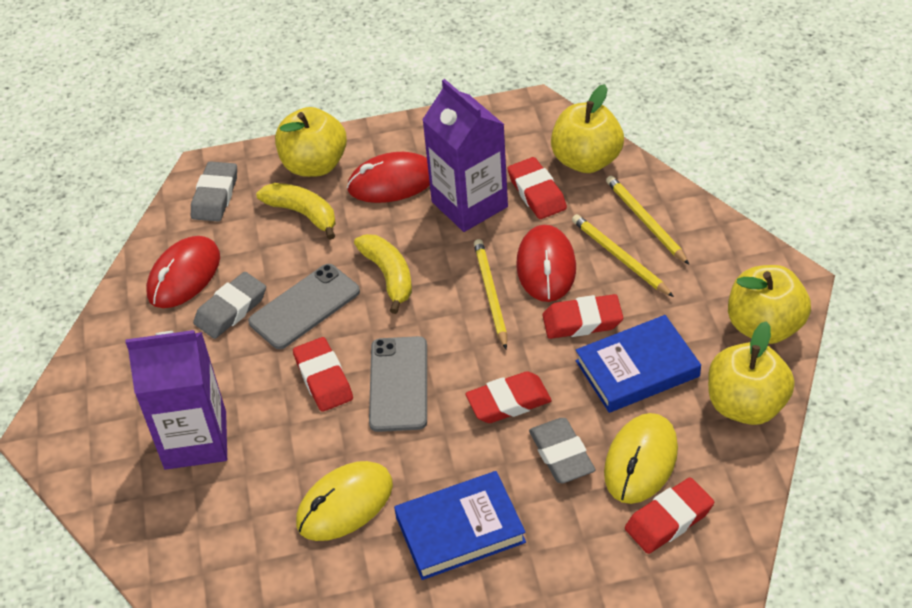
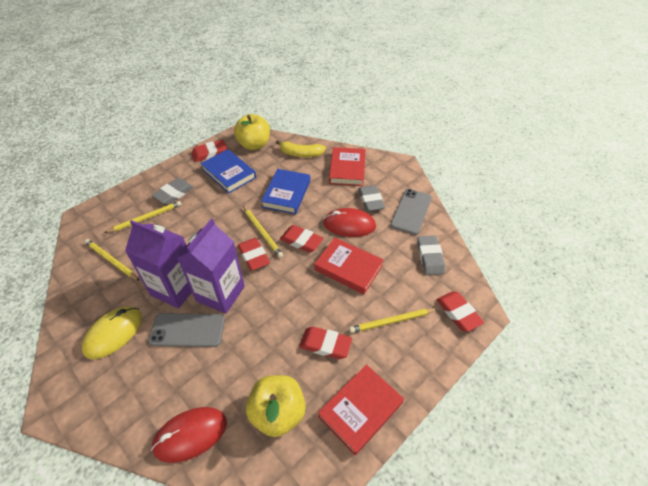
red book: none = 0 -> [314,238,384,294] [318,364,404,455] [329,147,365,186] = 3
red mouse: [146,236,220,308] [347,152,430,203] [516,225,576,302] = 3 -> [151,407,227,463] [323,208,376,237] = 2
yellow apple: [275,107,347,177] [551,84,624,173] [708,321,795,425] [728,265,811,344] = 4 -> [234,114,270,150] [246,375,306,437] = 2
yellow banana: [256,183,336,240] [354,234,412,314] = 2 -> [276,140,326,157] = 1
yellow mouse: [296,461,393,541] [604,413,678,504] = 2 -> [82,307,142,359] = 1
yellow pencil: [474,239,507,349] [572,214,674,297] [606,176,689,265] = 3 -> [84,239,140,281] [104,201,182,233] [243,206,283,258] [349,308,437,333] = 4

